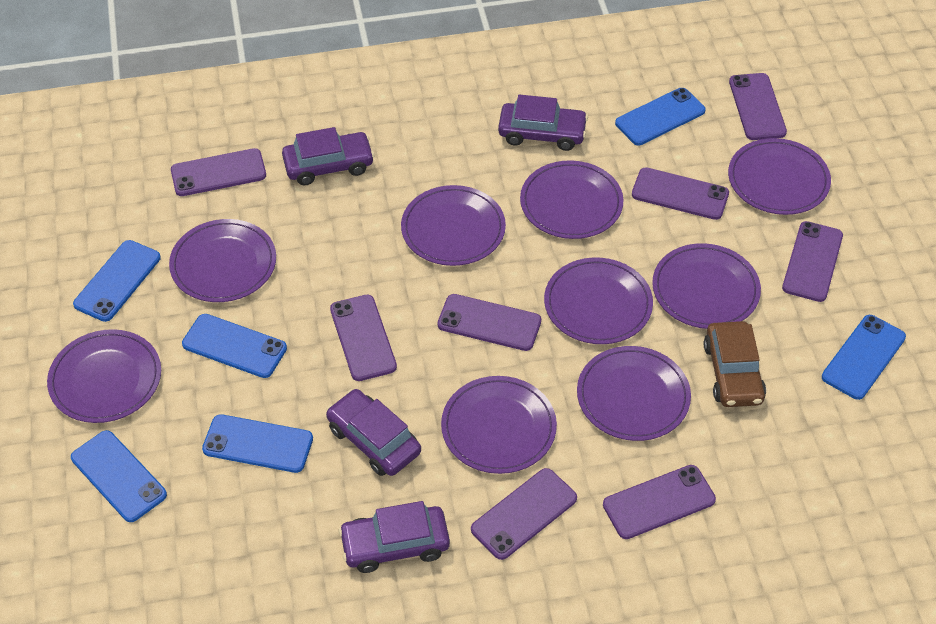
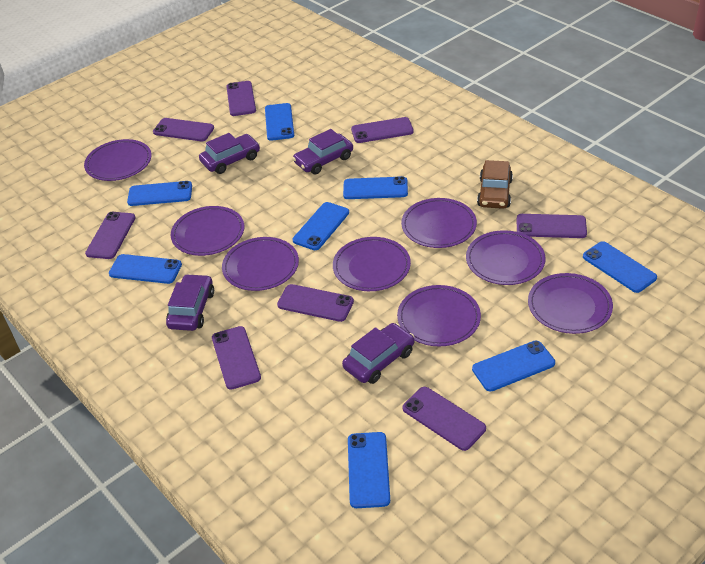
blue phone: [71,430,167,522] [73,240,161,322] [182,314,287,378] [202,414,313,473] [615,88,706,145] [822,315,906,400] = 6 -> [109,254,182,284] [127,181,192,206] [265,103,294,141] [293,202,349,250] [343,176,408,199] [348,432,390,508] [472,340,555,391] [583,241,657,293] = 8
purple plate: [47,329,161,423] [169,219,276,302] [401,185,506,266] [441,376,557,474] [520,160,623,239] [544,257,653,344] [577,346,691,441] [652,243,761,329] [728,138,831,215] = 9 -> [84,139,152,181] [171,206,244,256] [222,237,299,291] [333,237,411,291] [397,285,481,346] [401,198,477,248] [466,230,545,285] [528,273,613,334] = 8

